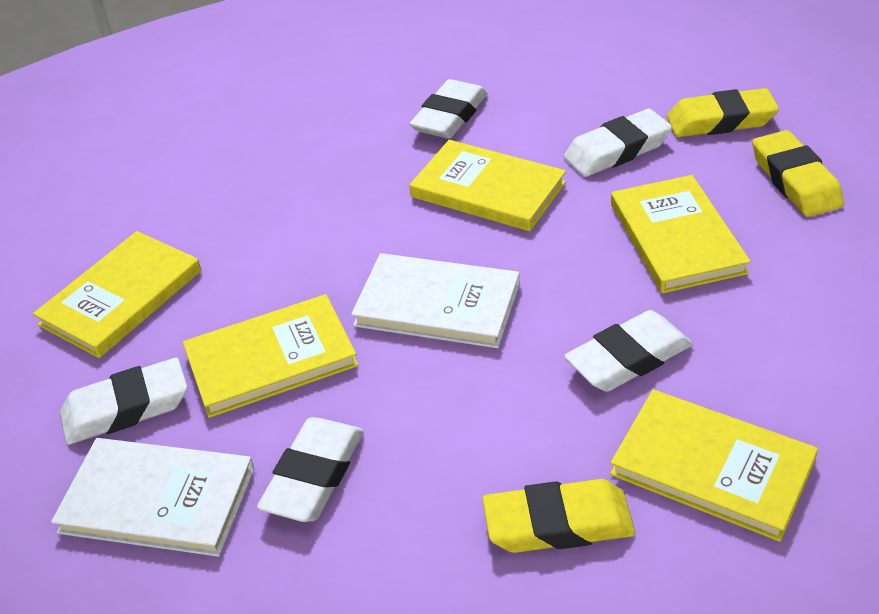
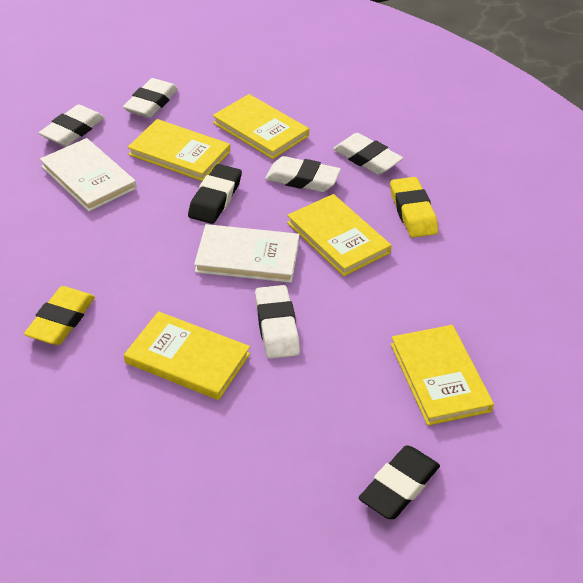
black eraser: none = 0 -> [188,164,242,224] [359,445,440,519] = 2
yellow eraser: [482,479,635,553] [667,88,779,137] [752,130,844,217] = 3 -> [24,286,95,345] [390,177,438,238] = 2

